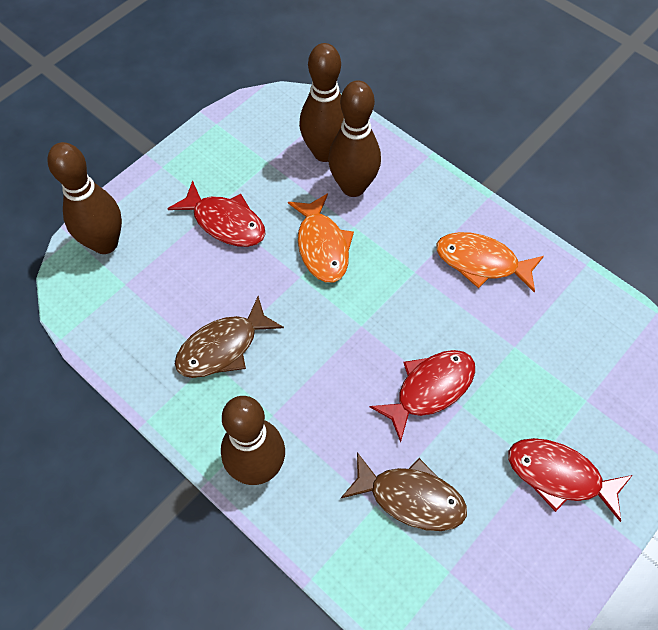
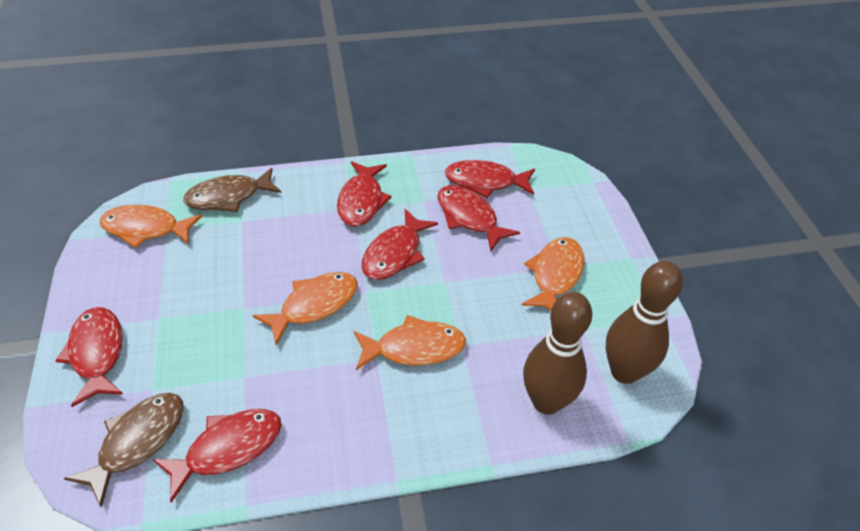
brown bowling pin: [47,142,122,254] [221,396,285,485] [299,43,344,162] [328,80,381,197] = 4 -> [523,292,592,414] [606,261,683,384] = 2
orange fish: [288,193,354,283] [436,232,544,293] = 2 -> [99,205,202,248] [253,272,358,345] [354,315,466,370] [521,237,584,310] = 4
red fish: [167,180,266,247] [370,350,475,443] [508,438,632,522] = 3 -> [55,307,123,407] [152,409,282,503] [337,161,392,227] [362,209,438,280] [437,185,520,251] [445,160,535,198] = 6

